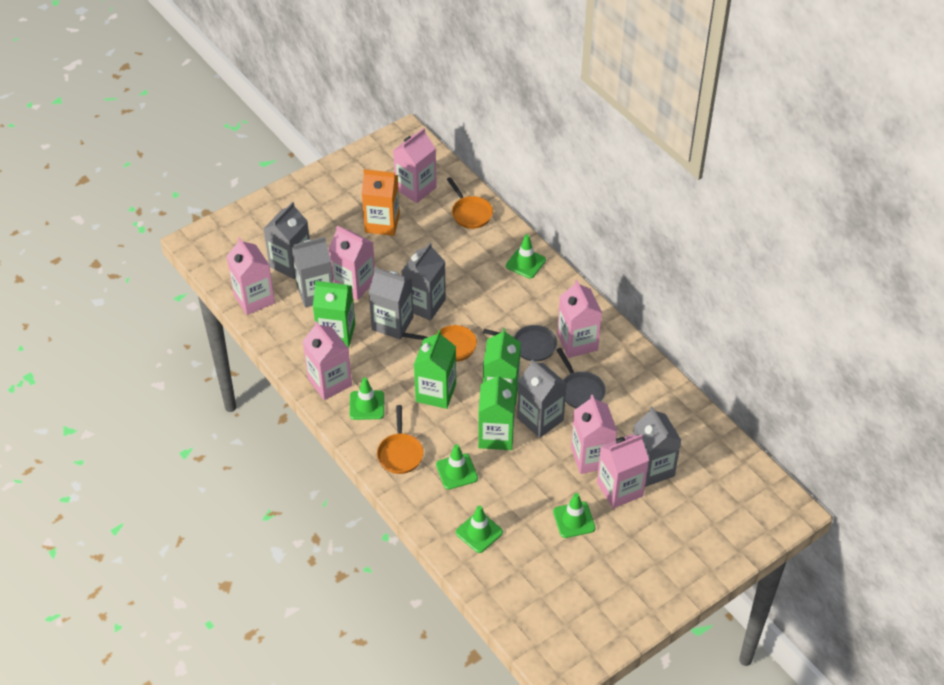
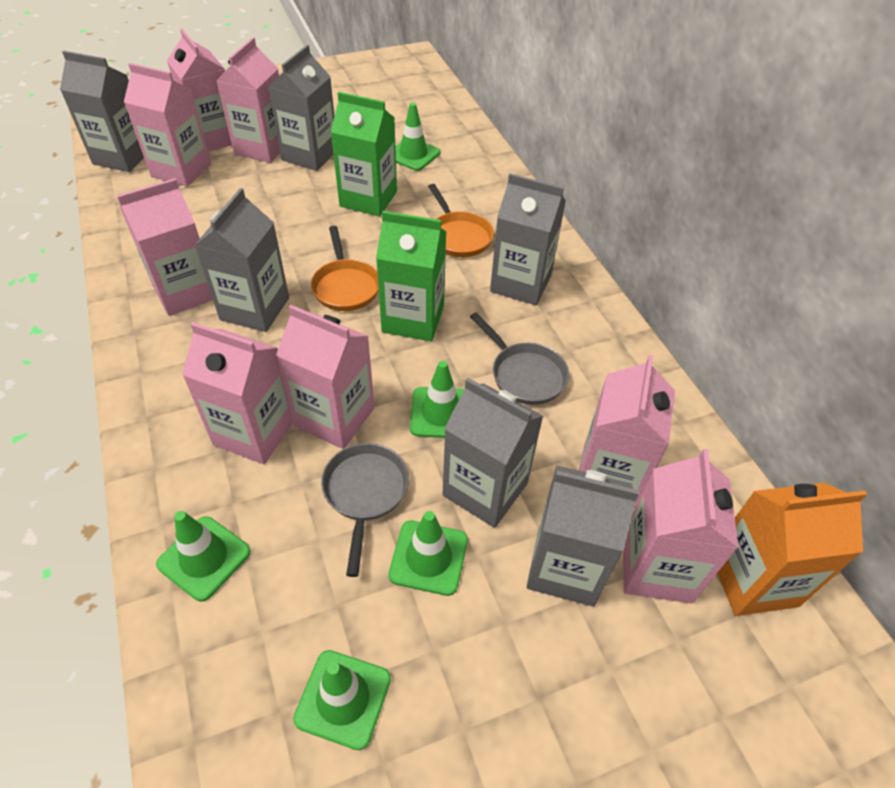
green carton: [313,281,355,348] [414,330,456,409] [478,373,515,450] [483,328,521,406] = 4 -> [331,92,397,216] [376,211,447,341] = 2
orange pan: [377,405,424,474] [402,325,477,362] [447,177,493,229] = 3 -> [311,226,379,311] [428,184,494,257] = 2
pink carton: [226,237,275,315] [302,321,352,400] [328,226,375,300] [393,128,437,203] [557,280,602,358] [571,395,617,474] [597,434,649,508] = 7 -> [117,178,213,316] [124,63,211,187] [167,28,232,152] [182,322,293,464] [216,37,280,163] [276,305,375,449] [579,355,675,509] [623,449,739,604] = 8

